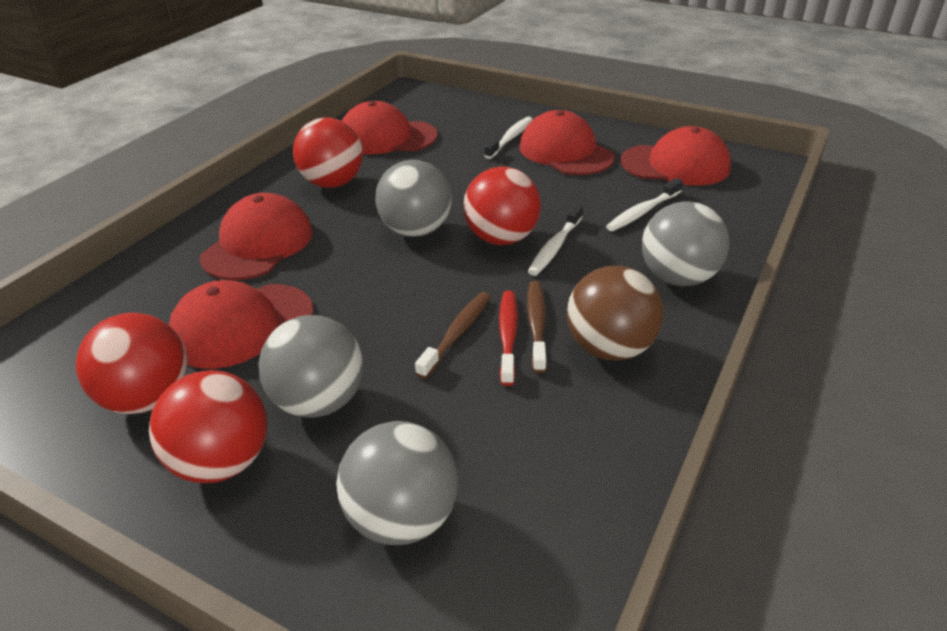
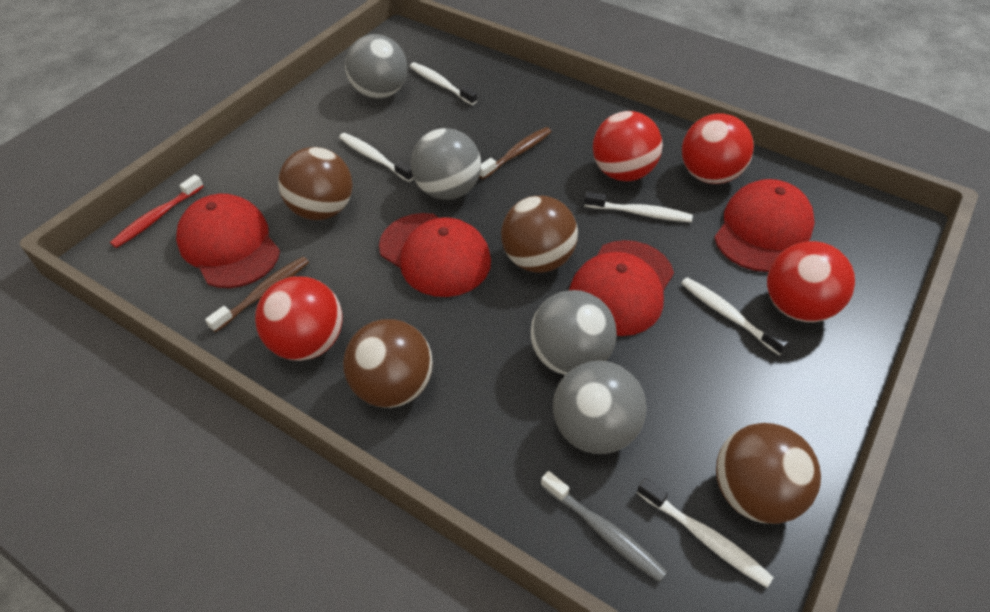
brown ball: [567,266,664,361] = 1 -> [278,147,353,220] [343,319,433,408] [501,196,578,273] [716,423,821,524] = 4
grey toothbrush: none = 0 -> [541,471,667,582] = 1
red cap: [169,280,313,369] [200,193,313,280] [342,101,438,155] [520,110,615,175] [620,126,731,186] = 5 -> [176,194,280,288] [379,213,491,297] [569,240,674,336] [714,179,815,272] = 4
white toothbrush: [484,117,533,159] [528,204,583,276] [606,178,683,231] = 3 -> [339,133,414,182] [409,62,477,105] [584,192,693,222] [637,478,774,588] [681,277,789,355] = 5

